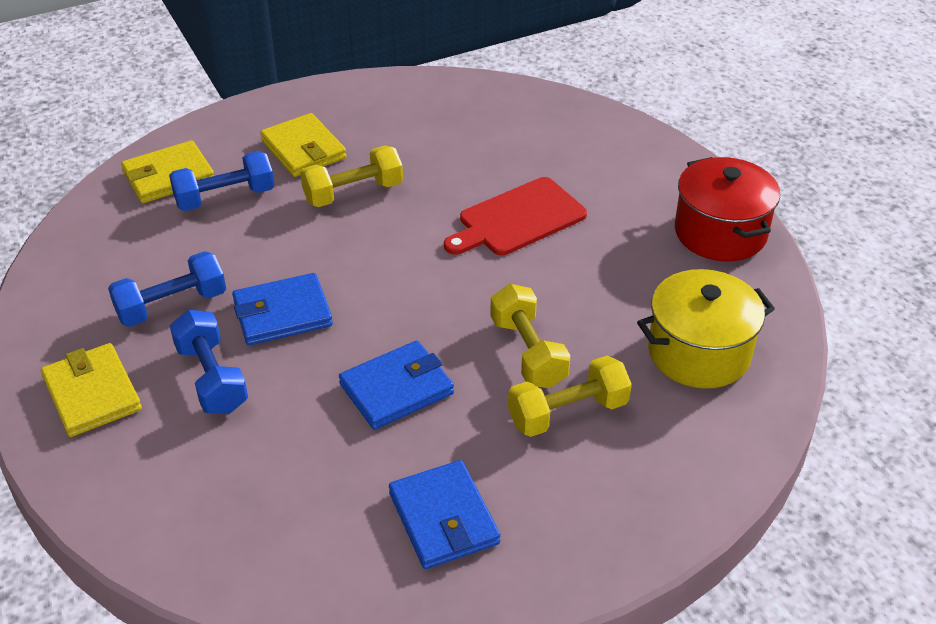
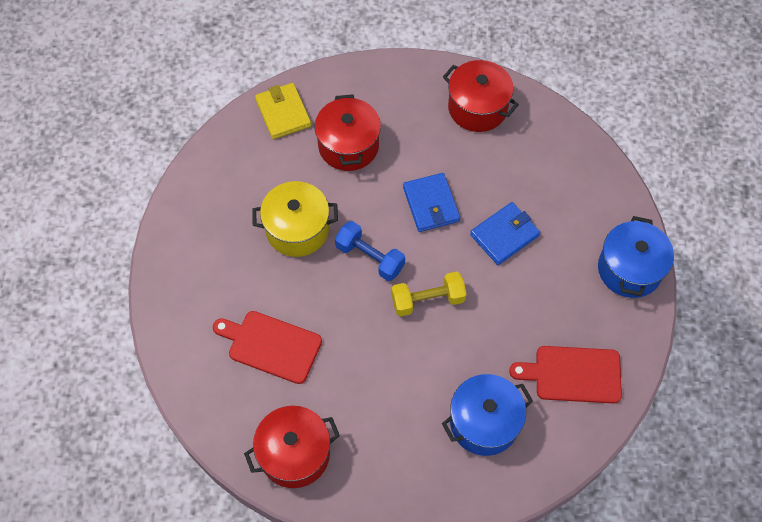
blue dumbbell: [108,251,226,327] [169,151,275,211] [170,310,248,414] = 3 -> [335,221,405,281] = 1
blue pot: none = 0 -> [442,374,533,456] [598,216,674,298] = 2
blue wallet: [232,273,333,345] [339,340,454,430] [389,460,501,569] = 3 -> [403,173,460,232] [470,202,540,265] = 2
red cutting board: [444,177,587,255] = 1 -> [213,311,322,384] [509,346,622,404] = 2
red pot: [675,157,780,262] = 1 -> [244,406,340,488] [315,94,381,171] [443,60,519,132] = 3
yellow dumbbell: [300,146,403,207] [490,284,571,389] [508,356,632,437] = 3 -> [391,271,467,317] = 1
yellow wallet: [41,343,142,437] [121,140,214,203] [260,113,347,177] = 3 -> [255,83,311,139] = 1

